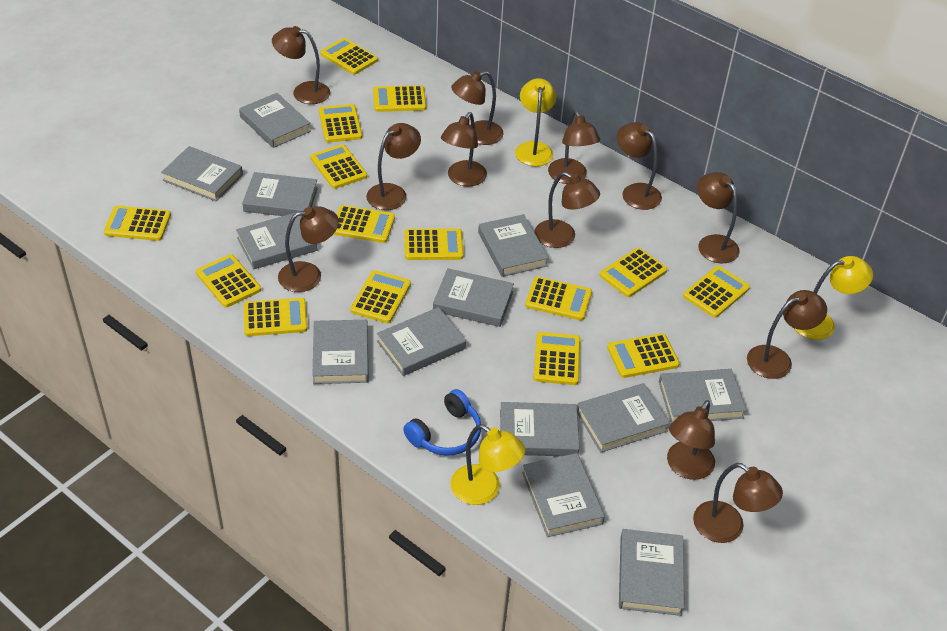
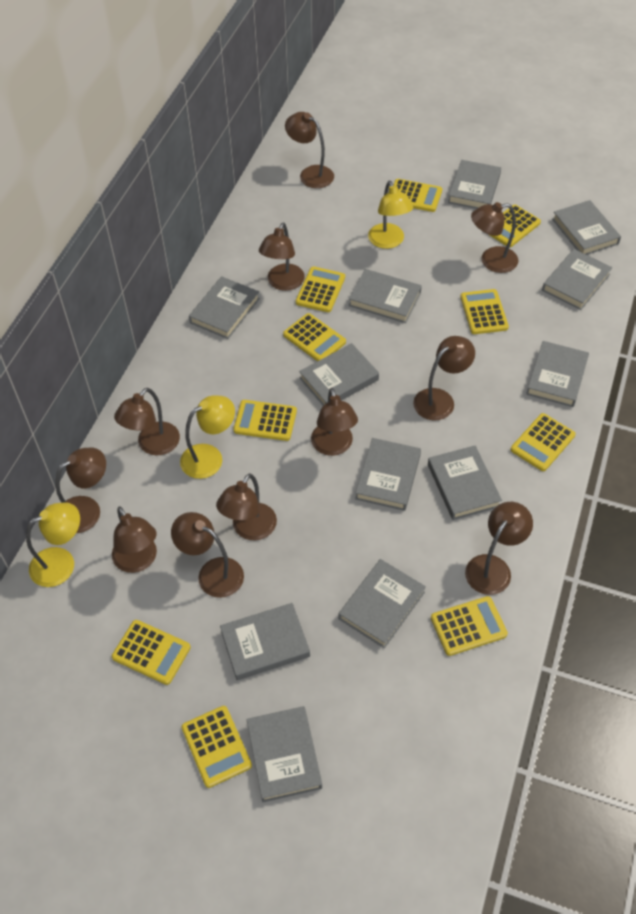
blue headphones: [403,389,481,456] = 1 -> none = 0
brown lamp: [272,26,330,104] [278,206,339,292] [366,123,421,210] [441,112,487,187] [451,71,504,145] [534,172,600,248] [548,110,600,184] [617,122,662,210] [667,400,715,480] [693,463,783,543] [697,172,740,263] [747,290,827,379] = 12 -> [56,448,106,533] [112,507,157,573] [114,388,180,456] [171,512,244,598] [216,474,277,540] [259,222,305,291] [285,112,334,188] [311,388,358,456] [413,336,475,421] [465,502,533,595] [471,202,518,273] = 11
grey book: [161,146,243,201] [236,213,318,269] [239,93,311,148] [242,172,318,216] [312,320,369,384] [377,307,466,376] [433,268,514,327] [478,214,549,277] [500,402,580,456] [522,453,605,537] [577,383,670,453] [619,529,684,616] [659,369,746,424] = 13 -> [189,276,260,339] [220,603,310,680] [247,706,322,802] [299,343,379,406] [338,559,426,648] [349,269,422,323] [355,438,421,511] [428,445,502,520] [448,160,501,209] [526,341,589,407] [542,249,613,310] [552,200,621,255] = 12
yellow calculator: [104,206,171,241] [196,254,261,308] [243,298,307,336] [310,144,367,189] [319,104,362,143] [320,38,378,75] [333,205,395,243] [350,270,411,323] [373,85,426,112] [404,228,464,260] [525,276,592,320] [533,332,580,385] [599,248,667,297] [607,333,680,378] [683,266,750,318] = 15 -> [112,620,191,685] [182,706,252,788] [233,400,297,441] [283,313,346,361] [296,266,345,312] [394,179,442,212] [431,596,508,656] [460,289,509,334] [488,205,541,247] [511,413,576,471] = 10

